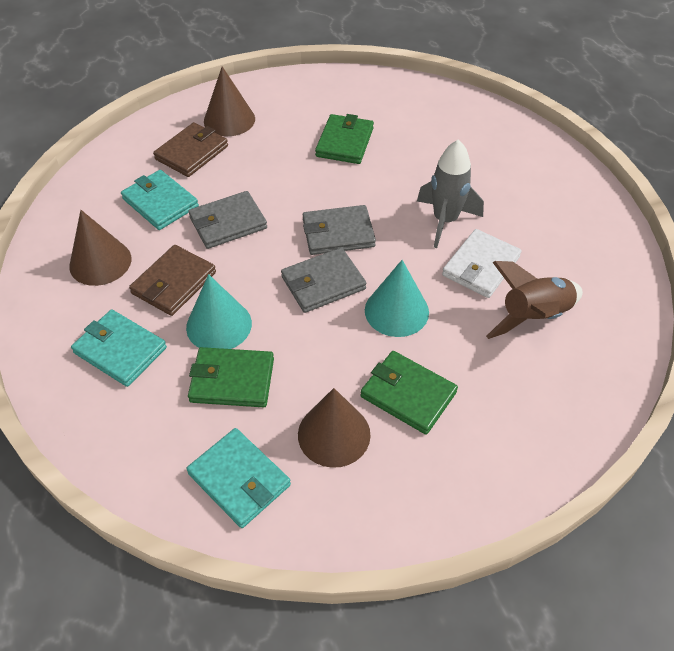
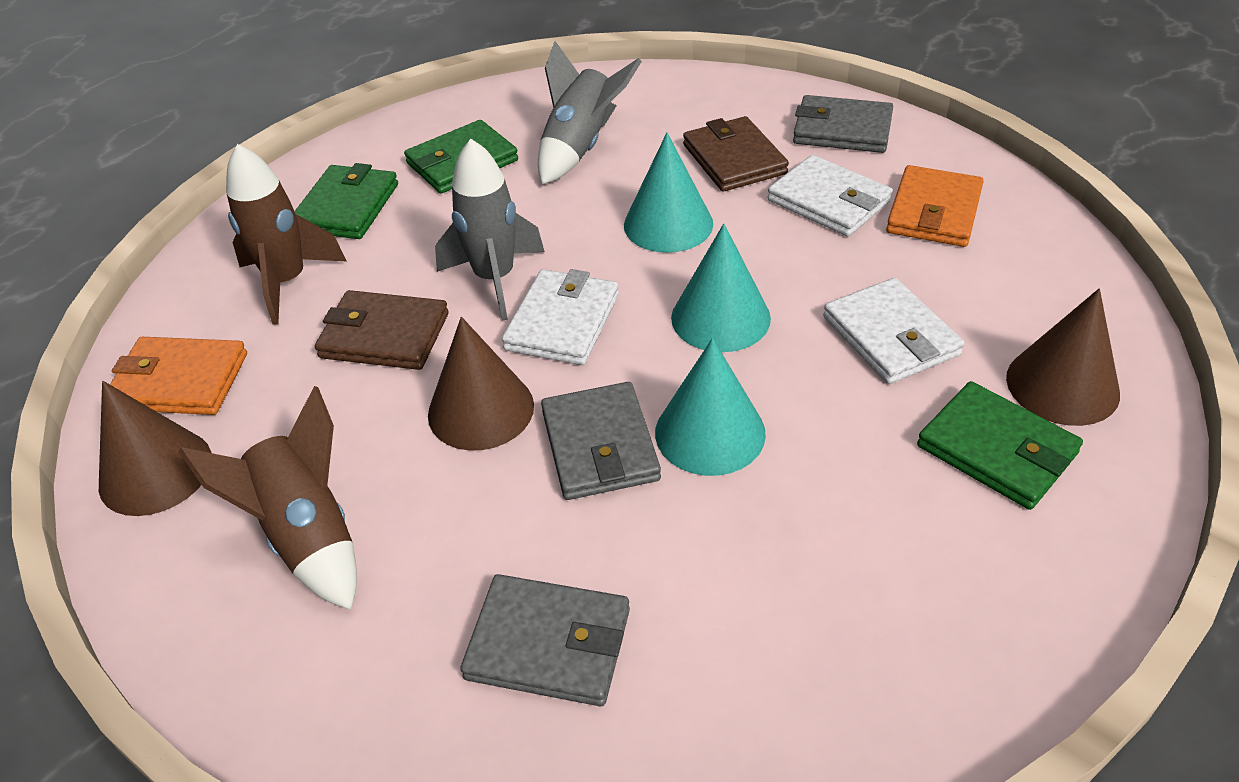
brown rocket: [486,261,583,339] = 1 -> [179,386,357,610] [226,144,346,325] = 2
grey rocket: [417,139,484,248] = 1 -> [435,139,545,321] [538,41,642,185] = 2
orange wallet: none = 0 -> [110,337,247,415] [886,165,984,247] = 2
turquoise cone: [186,274,252,349] [365,260,429,337] = 2 -> [624,133,713,253] [655,338,766,476] [671,223,771,352] = 3
turquoise wallet: [71,309,167,387] [121,170,199,230] [186,428,291,528] = 3 -> none = 0
white wallet: [442,229,522,298] = 1 -> [502,269,619,365] [768,155,893,236] [823,278,964,384] = 3

